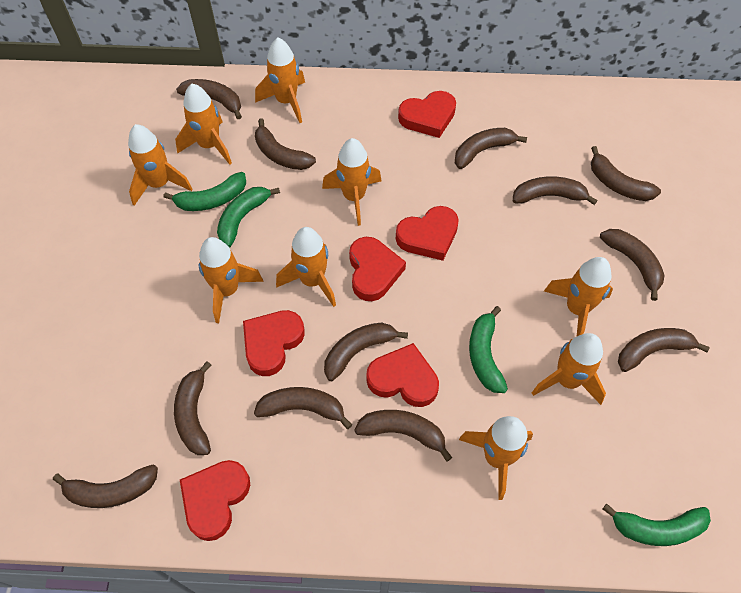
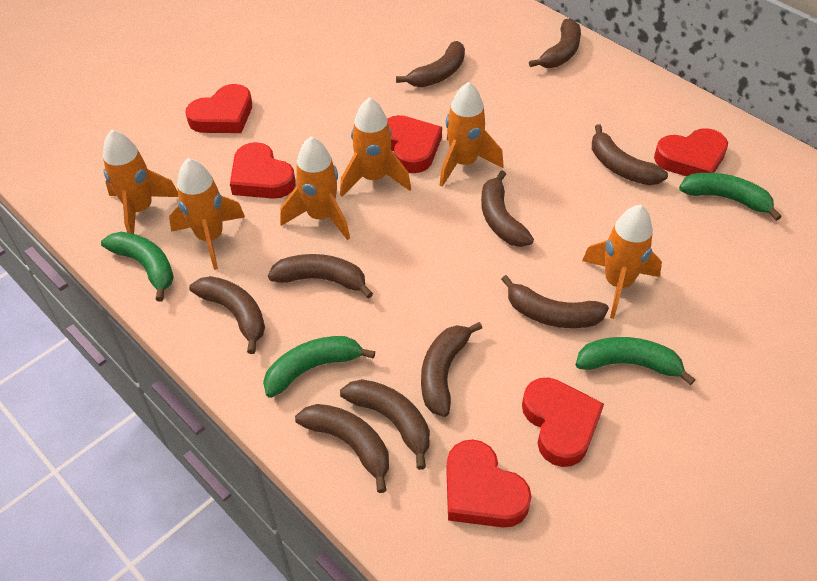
brown banana: [53,464,158,508] [174,361,211,455] [176,79,242,119] [254,387,352,429] [255,118,316,170] [324,322,408,381] [354,410,452,462] [455,128,527,169] [513,176,597,205] [591,146,661,201] [600,229,665,301] [618,328,710,372] = 12 -> [189,276,265,354] [268,254,373,299] [295,404,389,493] [340,379,430,470] [396,41,465,87] [421,322,482,417] [481,170,534,247] [501,275,609,328] [529,18,581,68] [592,124,668,185] = 10
orange rocket: [128,124,192,206] [175,84,232,165] [199,237,264,323] [255,38,305,123] [276,227,336,307] [322,138,381,226] [459,416,533,500] [532,333,606,405] [544,257,613,336] = 9 -> [103,129,178,234] [169,158,245,270] [280,136,350,240] [340,97,411,197] [440,82,504,187] [582,205,662,319] = 6

